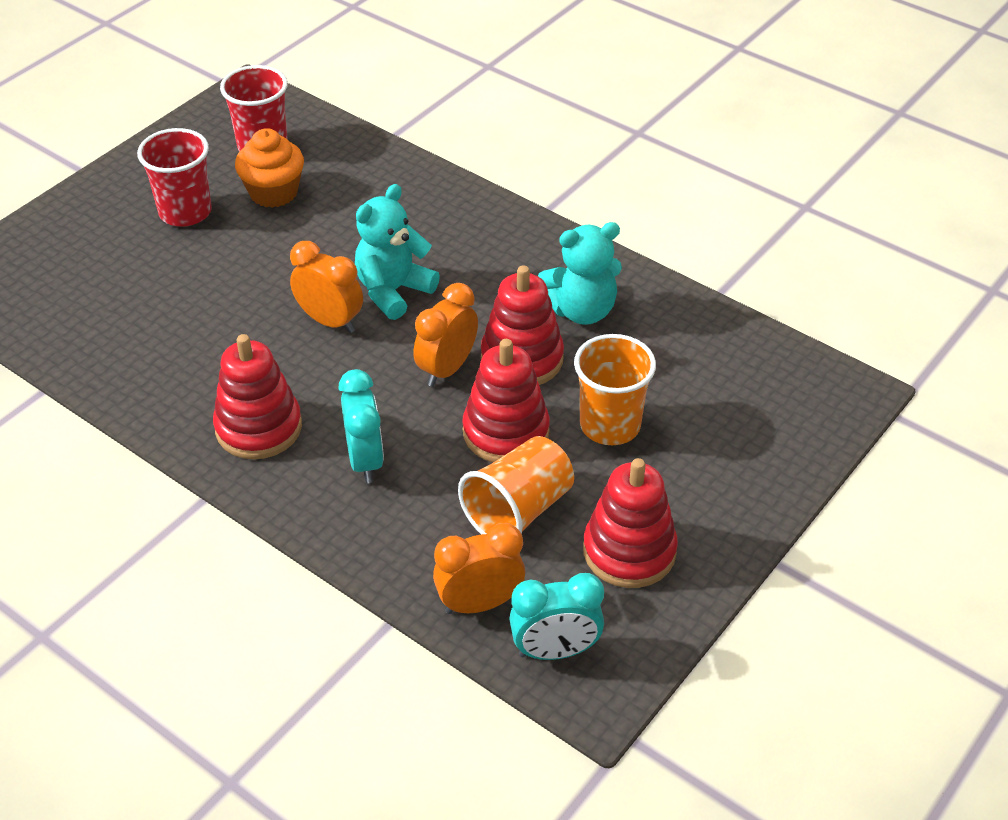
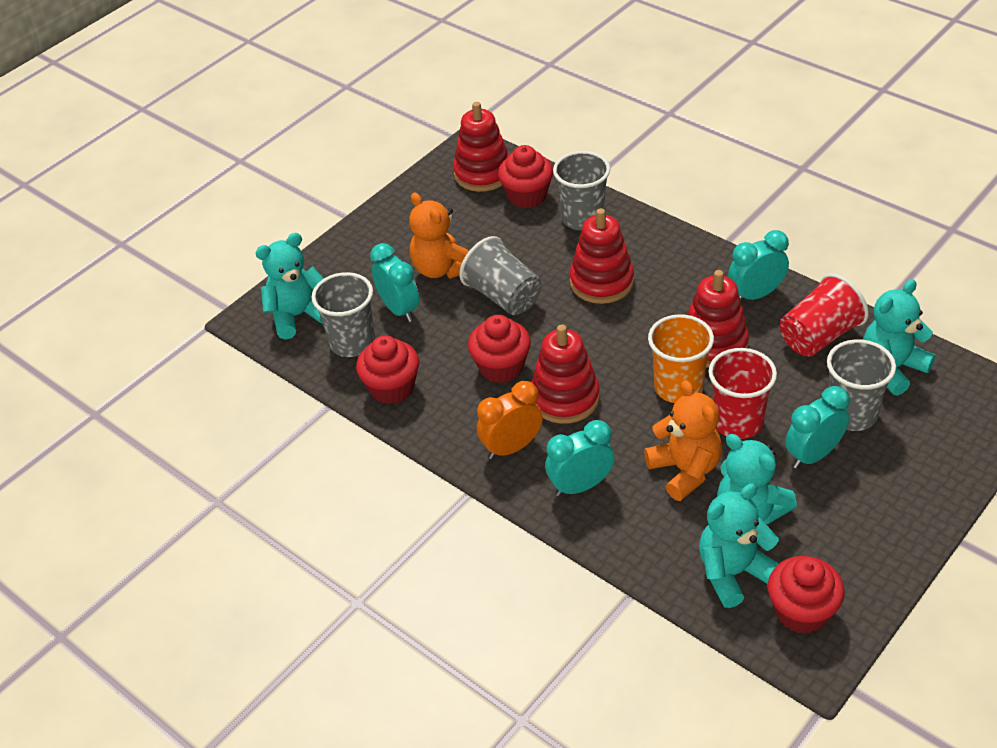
grey cup: none = 0 -> [311,272,375,357] [459,236,541,315] [553,151,610,230] [827,339,896,431] = 4
orange clock: [290,241,363,333] [413,283,478,387] [433,523,525,614] = 3 -> [477,381,543,460] = 1
orange cup: [458,436,574,534] [574,334,656,445] = 2 -> [648,314,714,403] = 1
orange cupcake: [235,128,304,208] = 1 -> none = 0
orange teddy bear: none = 0 -> [409,192,469,279] [644,380,722,501] = 2
red cupcake: none = 0 -> [356,335,419,404] [468,315,531,383] [498,145,553,208] [768,556,845,634] = 4
turquoise clock: [338,369,384,483] [509,573,604,660] = 2 -> [370,243,419,322] [545,420,614,497] [728,230,789,300] [785,386,850,469] = 4
turquoise teddy bear: [355,184,440,320] [538,222,622,325] = 2 -> [255,233,324,340] [699,484,779,608] [717,434,797,524] [863,279,936,396] = 4

